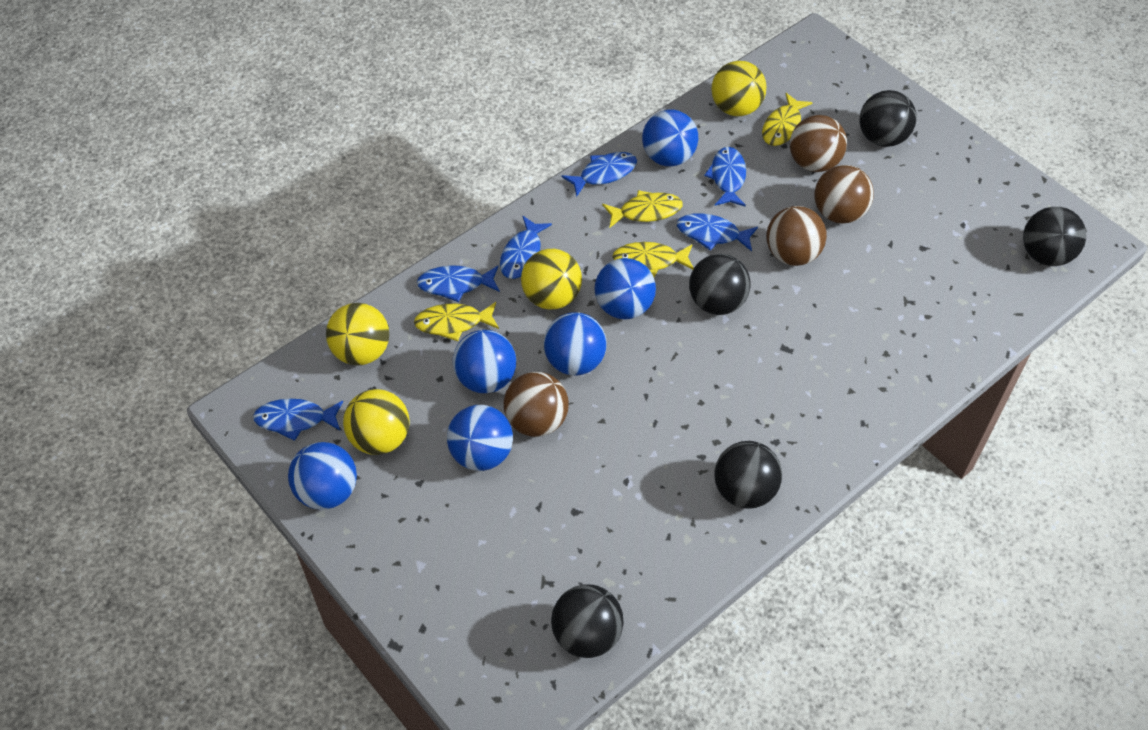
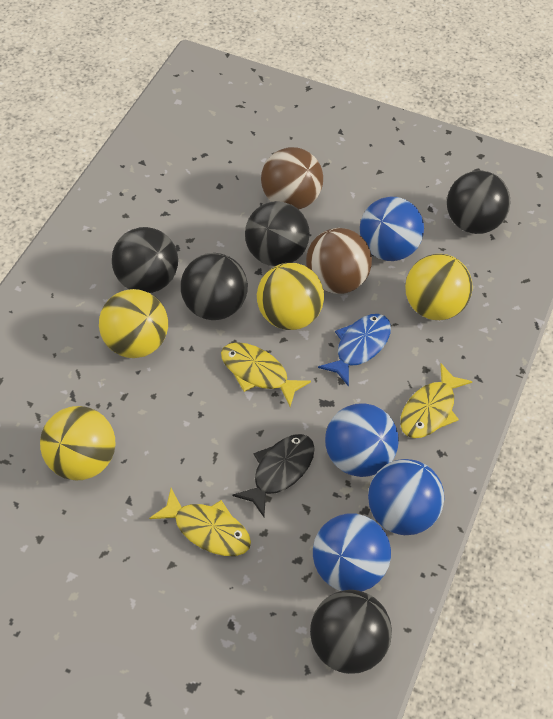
black fish: none = 0 -> [233,434,315,517] = 1
blue ball: [288,442,357,510] [447,405,513,471] [453,330,516,393] [544,312,607,375] [595,258,656,319] [642,109,698,166] = 6 -> [313,513,391,591] [325,403,399,477] [360,197,424,261] [368,459,444,535] = 4
blue fish: [253,399,343,441] [417,266,500,302] [500,216,552,279] [562,152,637,197] [677,213,758,251] [704,147,746,207] = 6 -> [318,314,391,387] = 1
brown ball: [504,372,569,437] [766,206,827,266] [790,115,847,172] [814,165,874,224] = 4 -> [261,147,323,209] [306,228,372,294] = 2
yellow fish: [414,302,499,341] [602,190,683,227] [612,242,694,277] [762,93,813,146] = 4 -> [149,488,251,556] [221,342,311,407] [400,363,473,438] = 3

